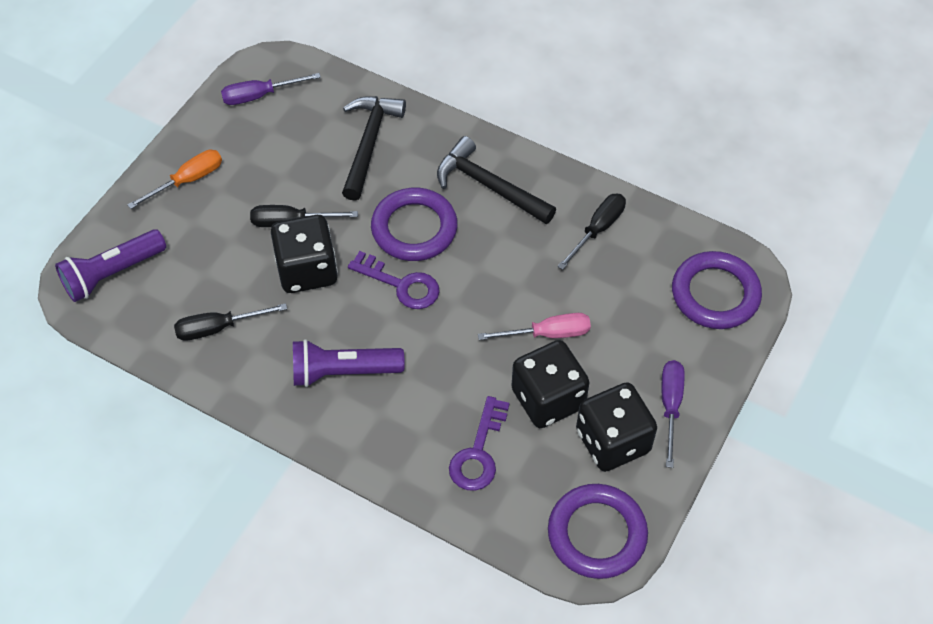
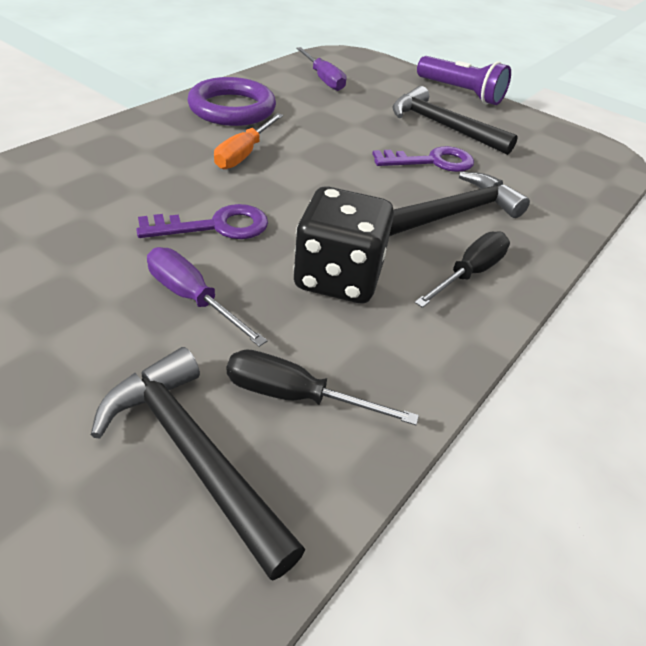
black dice: [271,215,338,293] [512,340,590,428] [576,382,657,472] = 3 -> [294,186,394,303] = 1
black hammer: [342,96,406,201] [437,136,556,224] = 2 -> [91,347,306,581] [389,172,530,236] [392,86,518,155] = 3
black screwdriver: [174,303,287,341] [250,205,358,227] [557,194,626,270] = 3 -> [227,349,419,425] [415,231,510,308] = 2
pink screwdriver: [478,313,591,340] = 1 -> none = 0
purple flashlight: [55,229,166,302] [293,339,405,387] = 2 -> [417,56,511,105] = 1
purple ring: [371,188,458,261] [548,484,648,579] [672,251,762,329] = 3 -> [187,77,276,126] = 1

